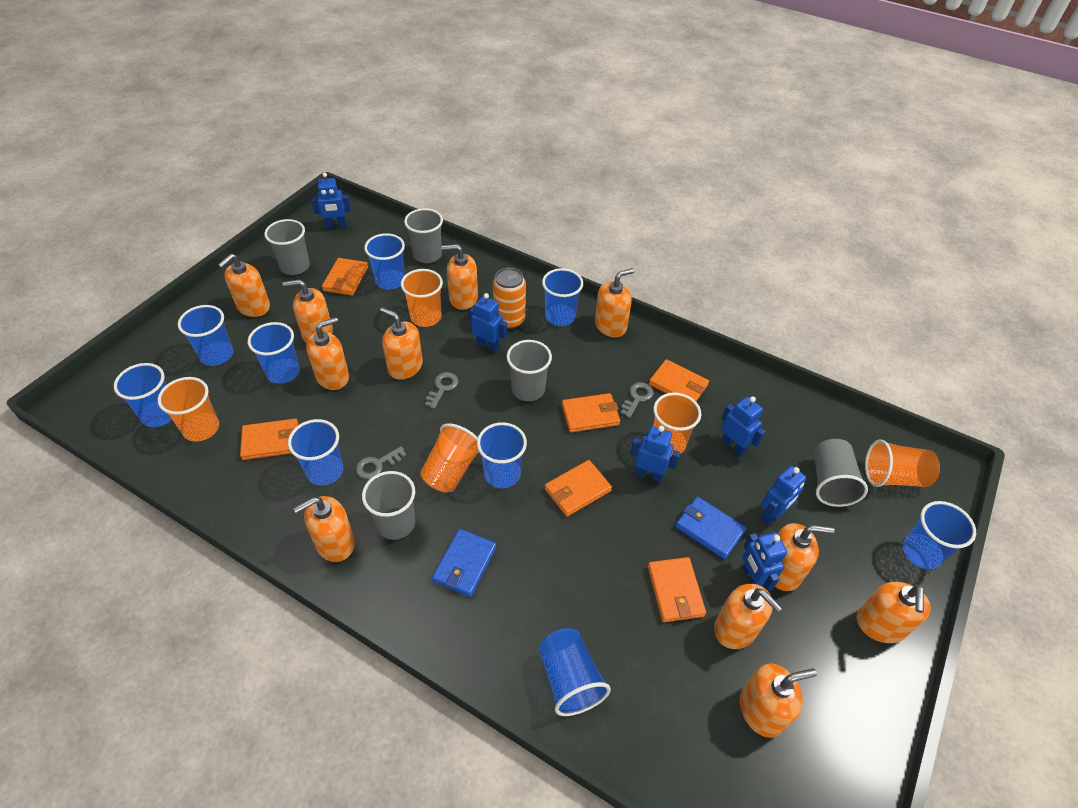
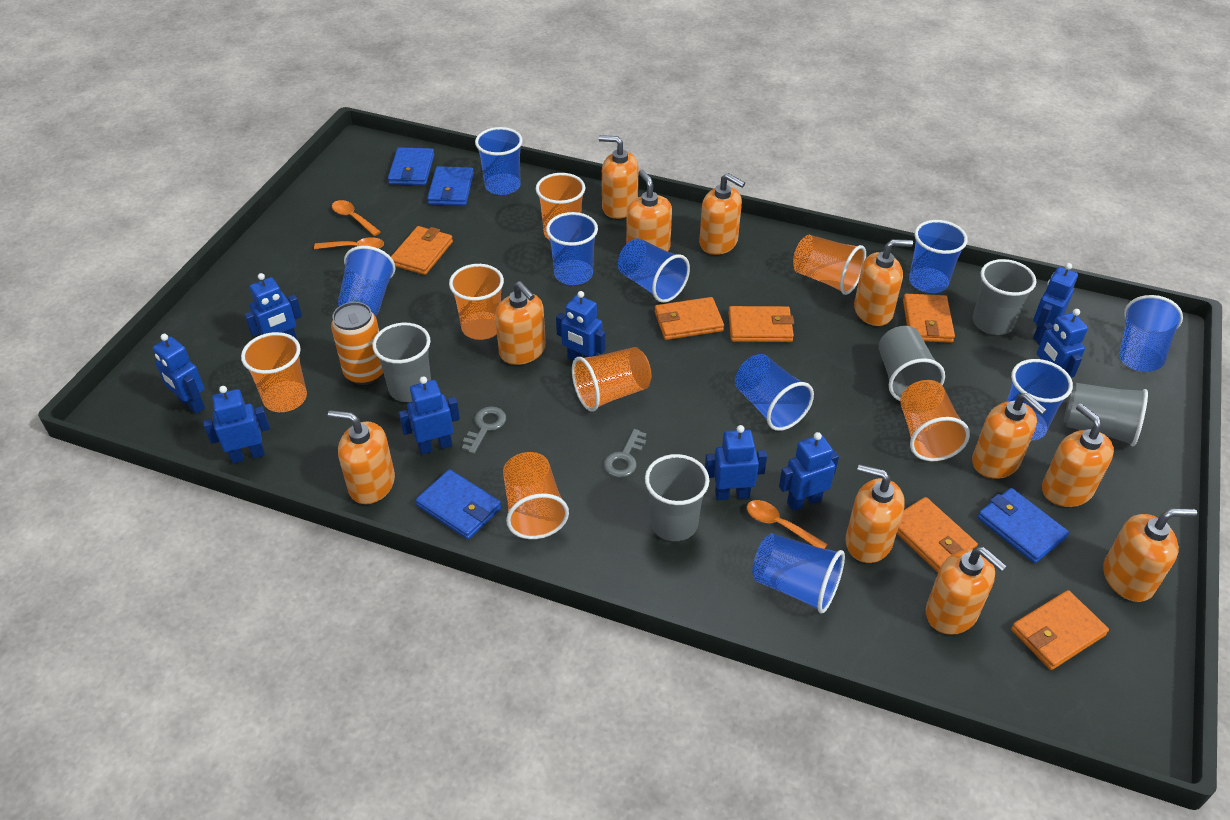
blue robot: [311,172,351,228] [469,293,507,352] [630,426,680,482] [722,396,766,456] [742,532,787,591] [761,466,806,525] = 6 -> [153,334,205,414] [203,386,270,463] [244,273,302,339] [399,376,460,454] [556,291,605,361] [705,425,767,500] [779,432,839,511] [1033,263,1078,341] [1037,309,1088,378] = 9
blue wallet: [432,529,496,597] [675,496,746,559] = 2 -> [388,147,434,185] [416,469,502,539] [427,166,474,206] [977,488,1069,563] = 4
grey key: [356,446,406,479] [425,372,459,409] [621,382,654,418] = 3 -> [462,406,506,454] [604,429,647,478] = 2
orange cup: [158,377,219,442] [401,269,443,327] [420,423,479,492] [653,392,701,456] [865,440,940,487] = 5 -> [241,332,307,412] [449,264,504,340] [503,452,569,539] [536,173,585,240] [572,347,651,412] [793,235,866,295] [900,380,970,461] = 7
orange spoon: none = 0 -> [314,237,384,249] [332,200,381,236] [747,500,828,549] = 3

